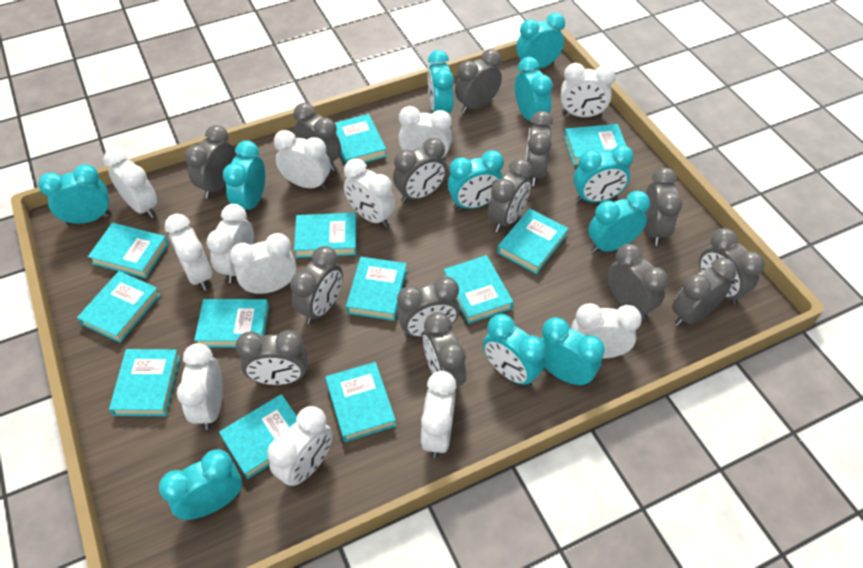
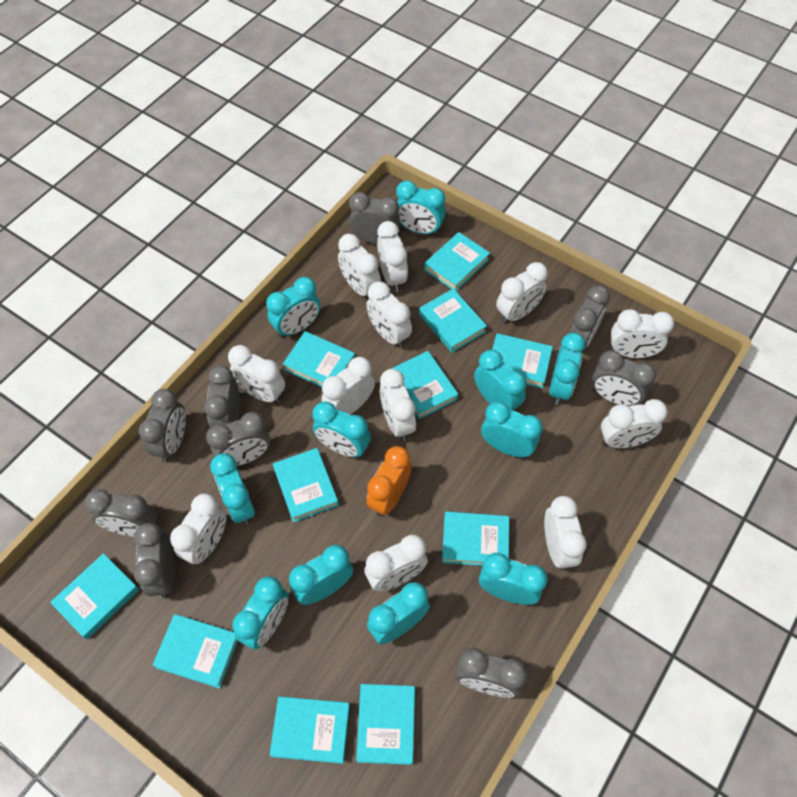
grey clock: [185,125,236,199] [236,330,308,385] [290,246,343,324] [293,103,341,171] [393,138,447,203] [397,276,460,337] [423,312,466,387] [455,49,502,114] [488,158,532,232] [525,111,553,186] [607,244,668,320] [645,167,683,246] [672,258,737,327] [699,228,765,305] = 14 -> [84,489,157,537] [134,523,175,598] [139,389,186,462] [204,365,240,428] [206,412,271,466] [349,192,400,244] [455,648,528,698] [568,285,610,349] [592,350,656,406] = 9
orange clock: none = 0 -> [366,446,412,517] = 1
turquoise book: [77,271,161,343] [88,223,169,279] [109,349,180,416] [194,299,269,348] [219,394,297,479] [294,213,356,258] [325,362,396,442] [335,114,387,165] [346,257,407,321] [444,255,513,324] [497,208,569,274] [564,124,626,166] = 12 -> [50,553,139,639] [152,614,238,688] [270,696,350,764] [273,448,339,522] [283,331,355,387] [356,684,415,765] [391,351,458,419] [419,288,487,352] [424,232,490,291] [442,511,509,566] [492,333,553,388] = 11

